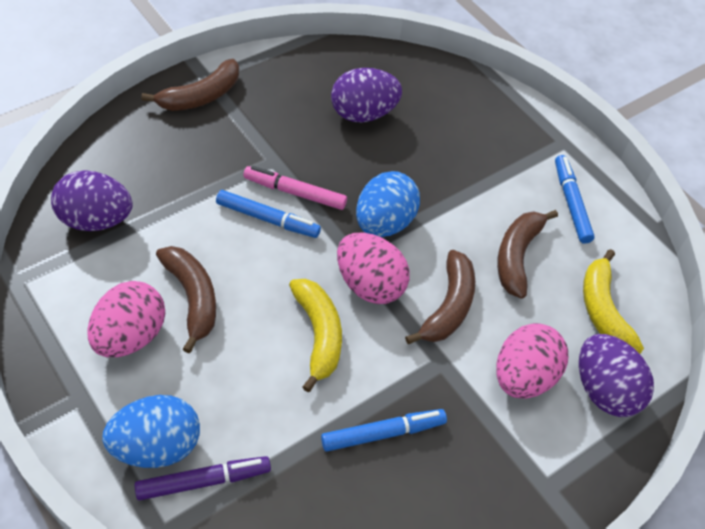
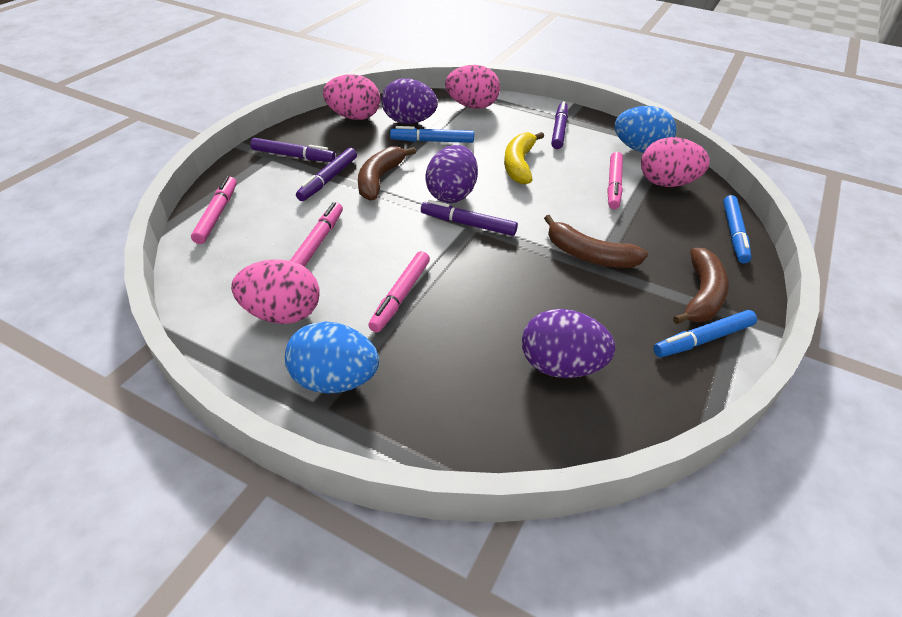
brown banana: [141,59,239,111] [156,246,216,353] [405,250,475,344] [497,210,558,299] = 4 -> [358,146,416,201] [544,215,648,268] [673,248,729,324] = 3
pink egg: [87,281,165,357] [337,232,409,304] [496,323,568,399] = 3 -> [231,259,320,324] [323,74,380,120] [445,65,500,109] [641,137,710,187] = 4
pink marker: [243,166,347,210] = 1 -> [191,176,237,244] [290,202,343,267] [368,251,430,332] [607,152,623,209] = 4
purple marker: [134,456,271,500] = 1 -> [250,138,336,162] [296,148,357,201] [421,200,518,236] [551,101,568,149] = 4
yellow banana: [289,279,342,392] [583,249,644,354] = 2 -> [504,132,544,184] = 1

